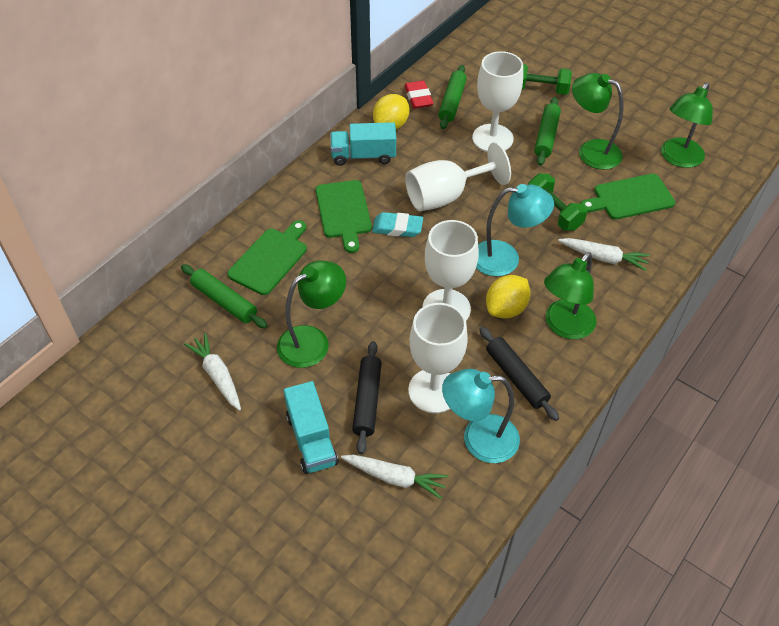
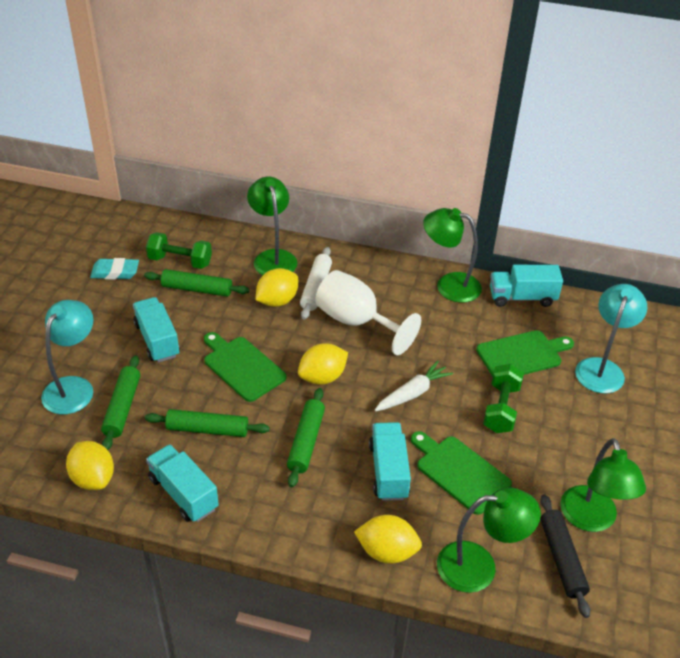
black rolling pin: [352,341,382,454] [479,327,559,421] = 2 -> [540,494,591,618] = 1
green rolling pin: [181,264,268,328] [438,65,467,129] [534,97,561,166] = 3 -> [101,355,140,450] [144,269,249,297] [145,409,269,437] [287,388,325,487] = 4
red eraser: [404,81,434,109] = 1 -> none = 0
turquoise truck: [284,381,338,474] [330,122,396,166] = 2 -> [133,297,180,362] [146,444,219,522] [369,422,411,501] [490,265,563,307] = 4
white carrot: [184,333,241,411] [341,455,448,499] [558,238,650,271] = 3 -> [374,360,453,412] = 1
white goblet: [405,142,511,211] [408,303,468,413] [423,220,479,321] [472,51,523,152] = 4 -> [315,270,421,355] = 1
white rolling pin: none = 0 -> [300,247,332,319] = 1
yellow lemon: [373,94,409,129] [486,275,530,318] = 2 -> [66,441,114,490] [255,268,298,307] [298,343,348,385] [354,515,422,564] = 4

